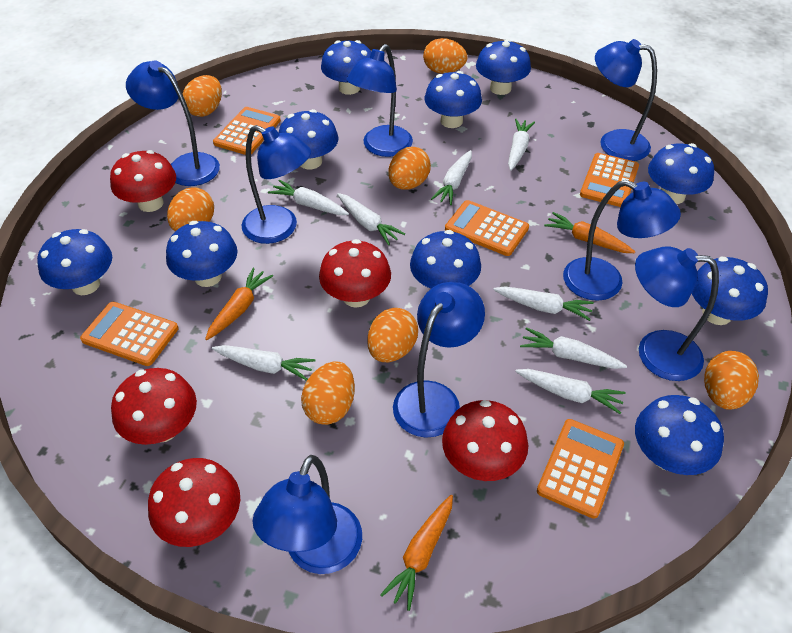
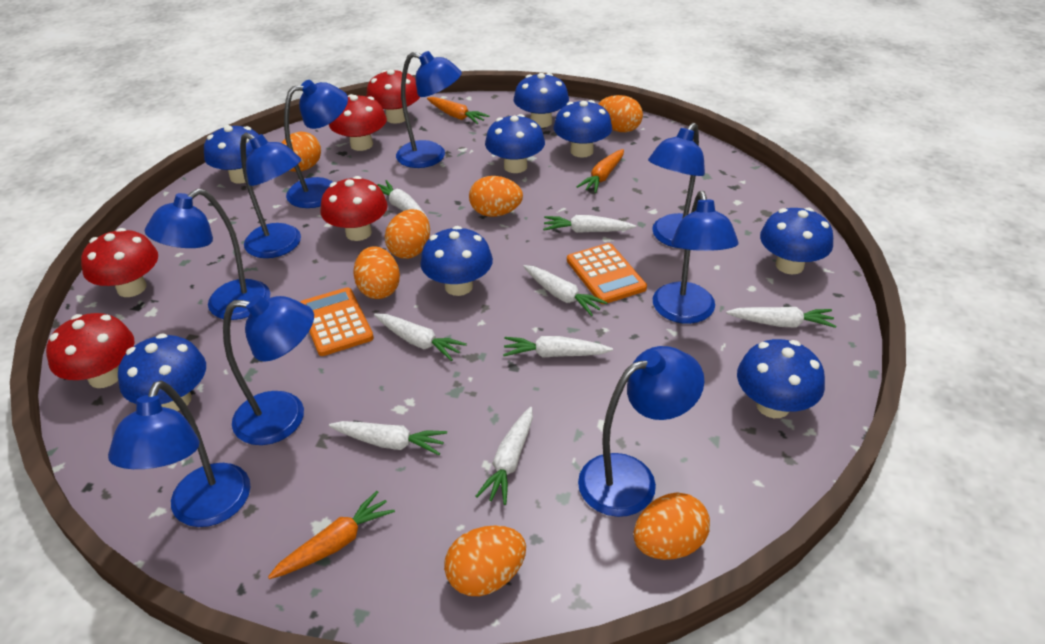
blue lamp: [126,61,220,186] [242,125,311,244] [253,455,362,574] [346,44,413,157] [393,282,485,437] [563,180,681,301] [595,39,657,161] [635,246,719,381] = 8 -> [108,380,251,527] [145,189,270,320] [223,294,314,445] [240,132,302,258] [284,80,348,208] [396,51,462,168] [578,346,704,517] [648,123,705,248] [653,191,738,324] = 9
blue mushroom: [37,229,112,295] [166,221,237,287] [279,109,338,169] [321,40,371,95] [410,230,481,289] [425,71,482,128] [476,39,531,95] [635,395,724,475] [648,143,714,204] [692,257,768,325] = 10 -> [118,333,206,411] [204,125,259,184] [420,226,493,296] [485,114,545,173] [514,73,569,128] [554,100,612,158] [737,339,825,418] [760,207,833,275] = 8
orange calculator: [80,302,179,366] [213,107,281,155] [445,200,529,256] [537,419,624,519] [580,153,639,207] = 5 -> [300,287,374,356] [567,243,647,304] = 2

